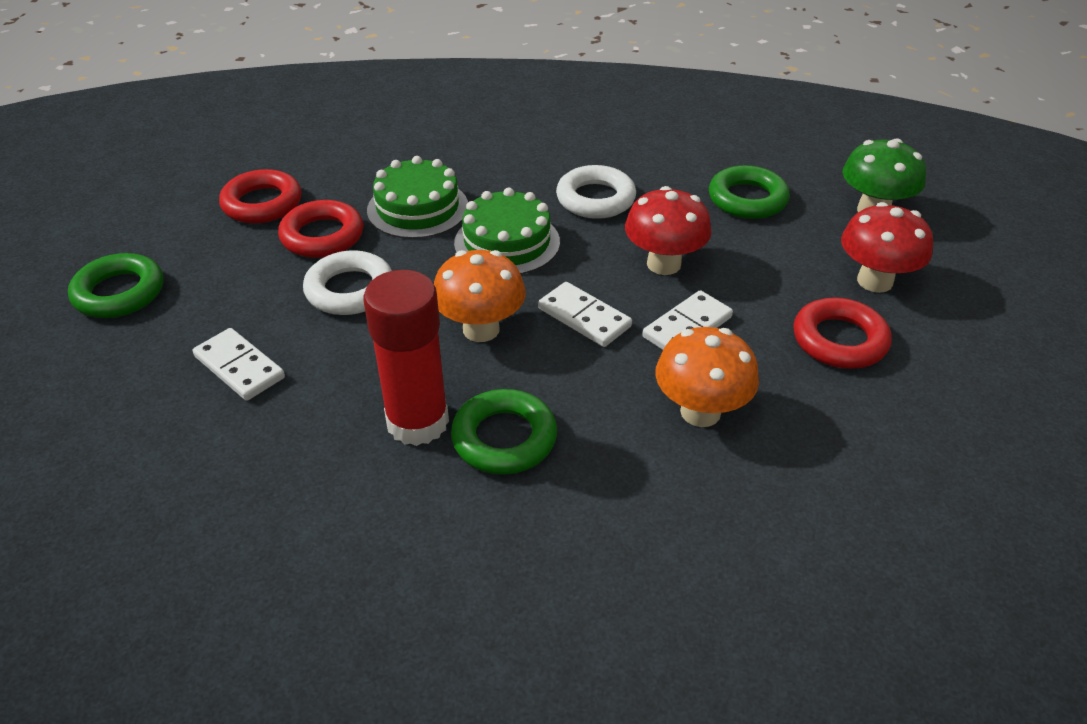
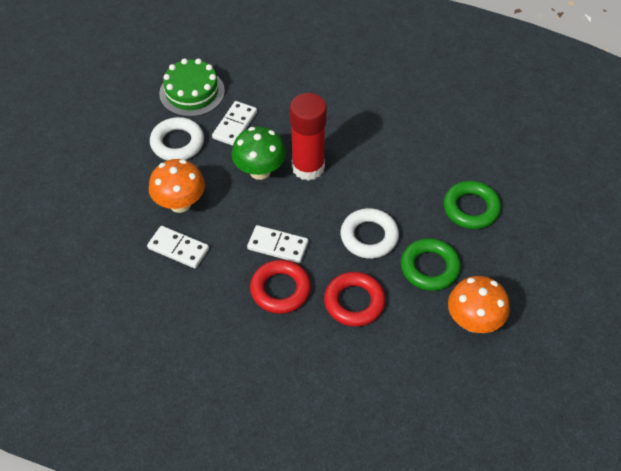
green cake: [367,156,468,239] [454,188,560,274] = 2 -> [159,58,225,117] = 1
green ring: [68,253,163,318] [451,389,557,474] [709,165,790,219] = 3 -> [401,238,461,291] [443,181,501,229] = 2
red mushroom: [625,186,712,275] [841,202,933,293] = 2 -> none = 0
red ring: [219,169,302,223] [278,200,364,258] [793,297,891,369] = 3 -> [250,260,311,314] [324,272,386,327] = 2

